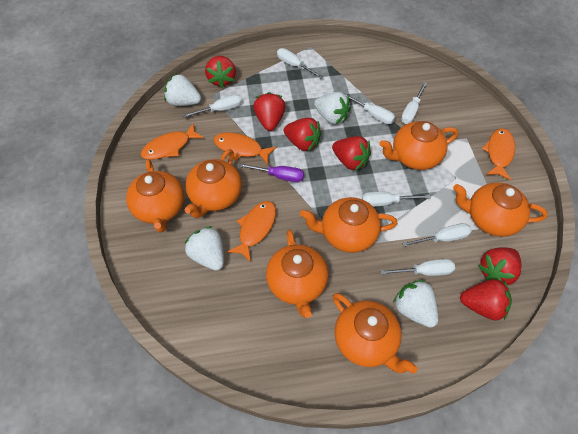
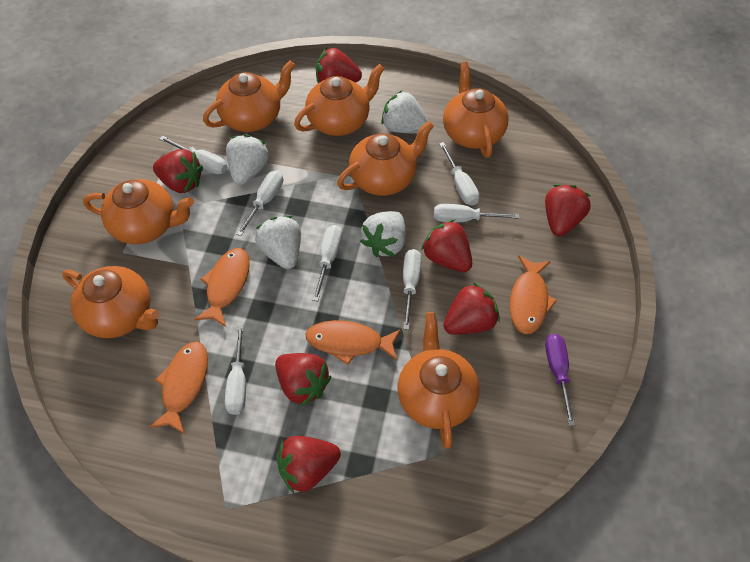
red strawberry: [205,56,236,88] [253,92,286,131] [284,118,322,151] [332,136,371,171] [460,279,512,320] [478,248,521,285] = 6 -> [153,149,203,193] [275,353,332,406] [277,436,341,493] [316,48,362,83] [421,220,472,272] [443,283,500,335] [545,184,590,236] = 7

